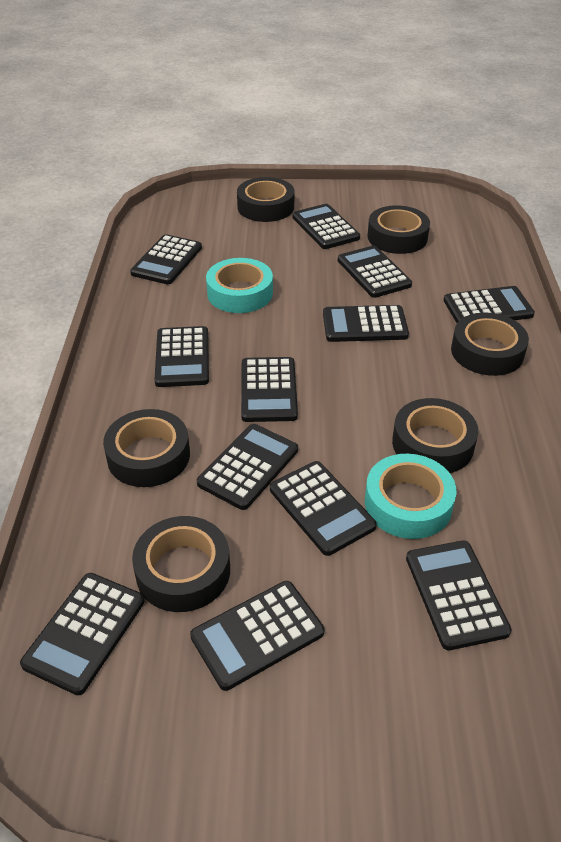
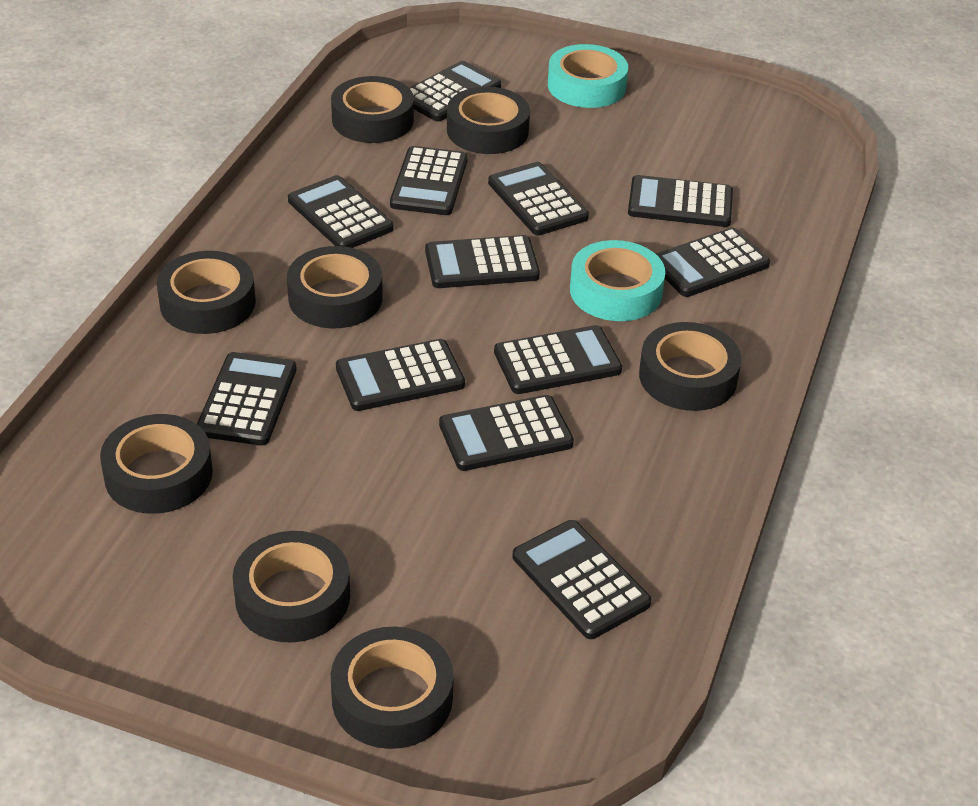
black tape: [103,409,190,487] [132,516,230,612] [237,177,295,222] [367,205,430,254] [392,398,478,473] [451,313,529,376] = 6 -> [100,414,213,514] [157,251,256,334] [233,531,350,643] [287,246,383,328] [331,76,414,143] [331,627,454,749] [447,87,530,154] [639,322,742,411] = 8

